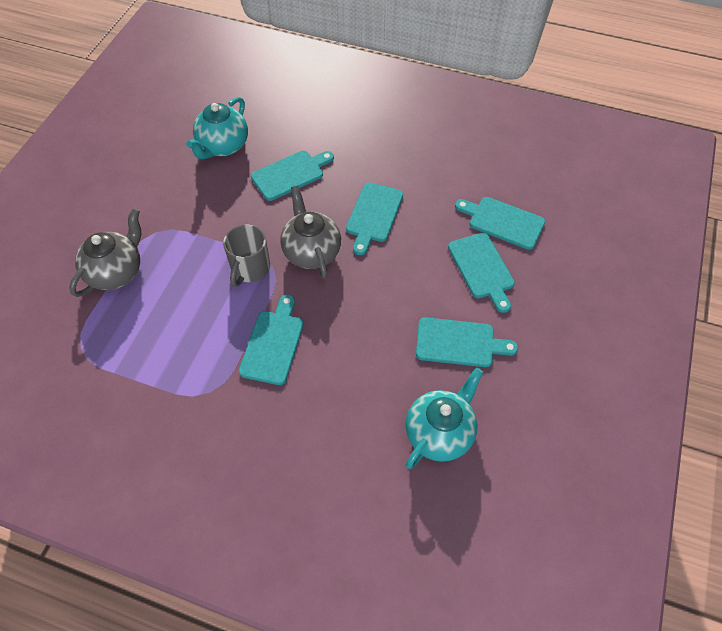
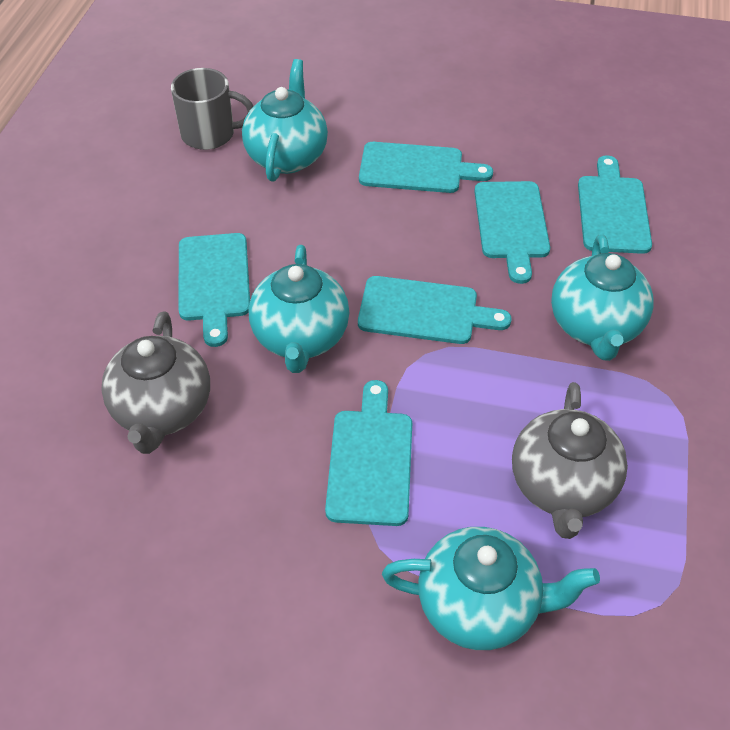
turquoise teapot: [186,97,248,159] [406,368,483,469] = 2 -> [242,59,328,182] [249,245,349,373] [382,527,600,650] [551,234,654,361] = 4

